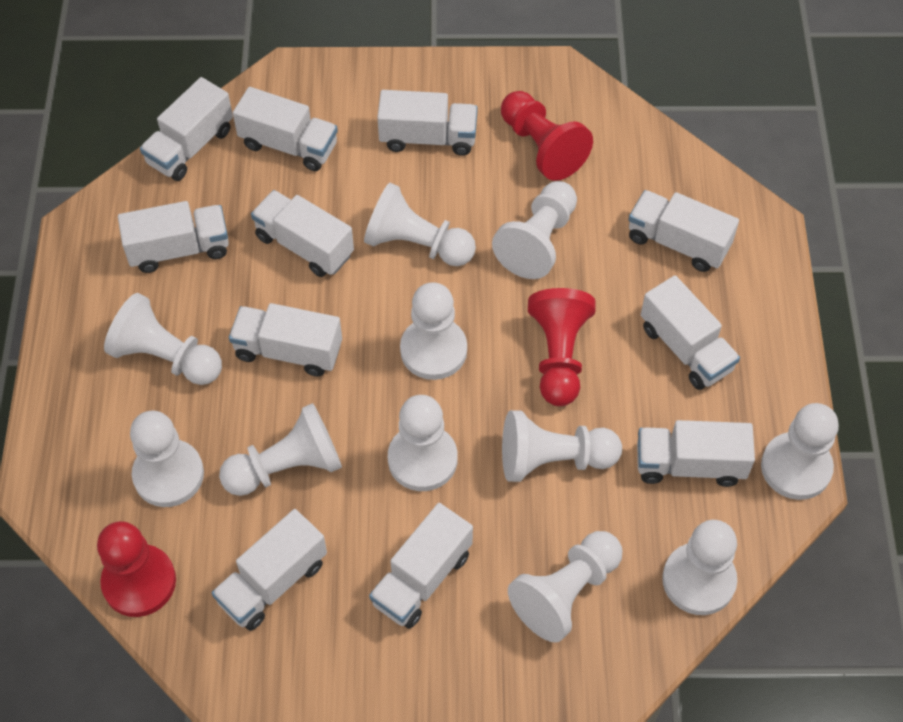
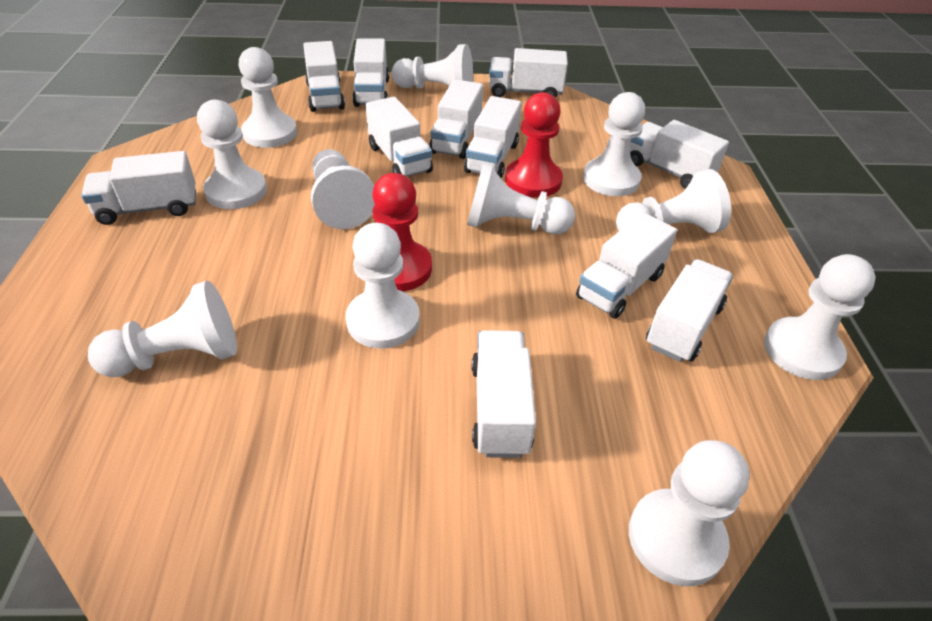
red pawn: [97,521,176,617] [501,91,593,181] [528,288,596,406] = 3 -> [372,173,432,291] [505,92,563,198] = 2

